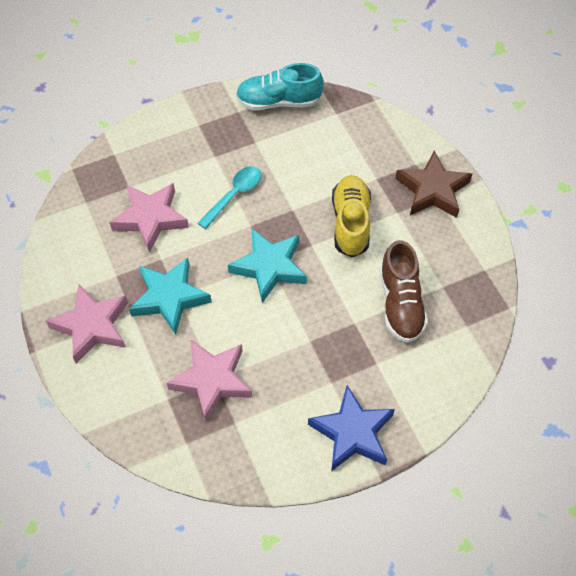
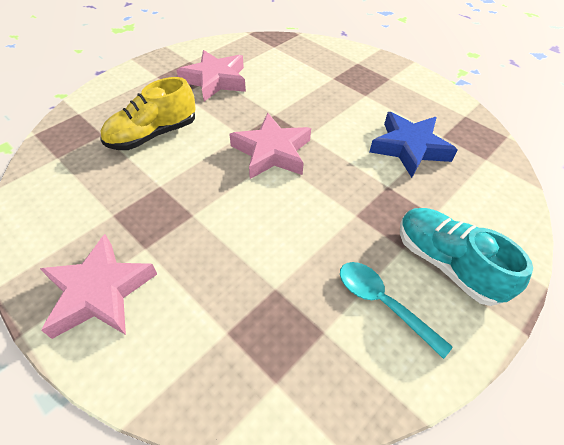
brown shoe: [380,240,428,343] = 1 -> none = 0
brown star: [395,151,472,218] = 1 -> none = 0
turquoise star: [129,258,211,335] [228,229,307,303] = 2 -> none = 0

